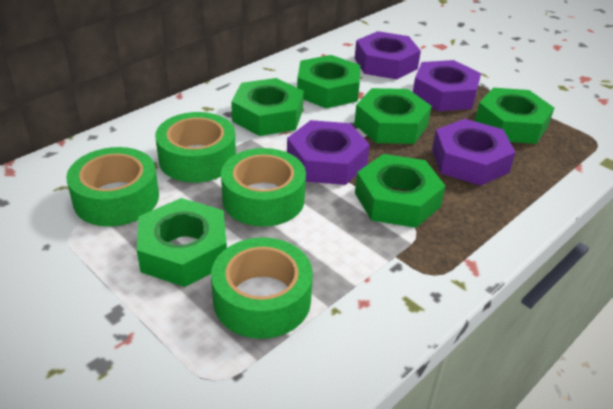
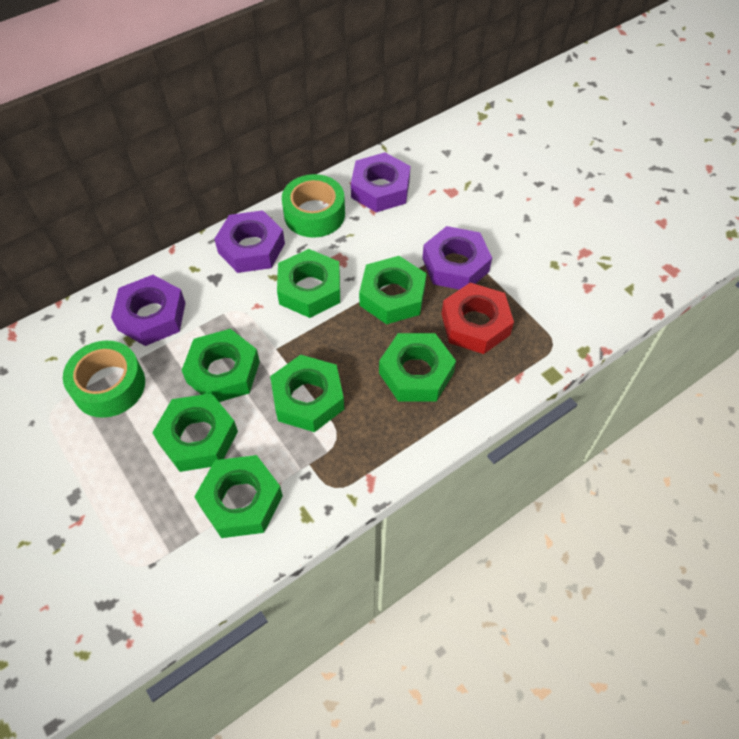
green nut: [137,198,227,287] [231,78,304,136] [297,55,360,108] [354,88,432,144] [355,154,445,228] [475,88,554,144] = 6 -> [152,393,238,472] [182,329,260,402] [194,455,283,538] [270,355,344,432] [277,249,340,318] [359,256,427,324] [379,333,456,402] = 7
green tape: [66,147,159,227] [155,112,236,183] [211,238,313,339] [221,148,306,227] = 4 -> [63,340,145,418] [282,174,345,238] = 2
red nut: none = 0 -> [442,283,514,354] = 1

